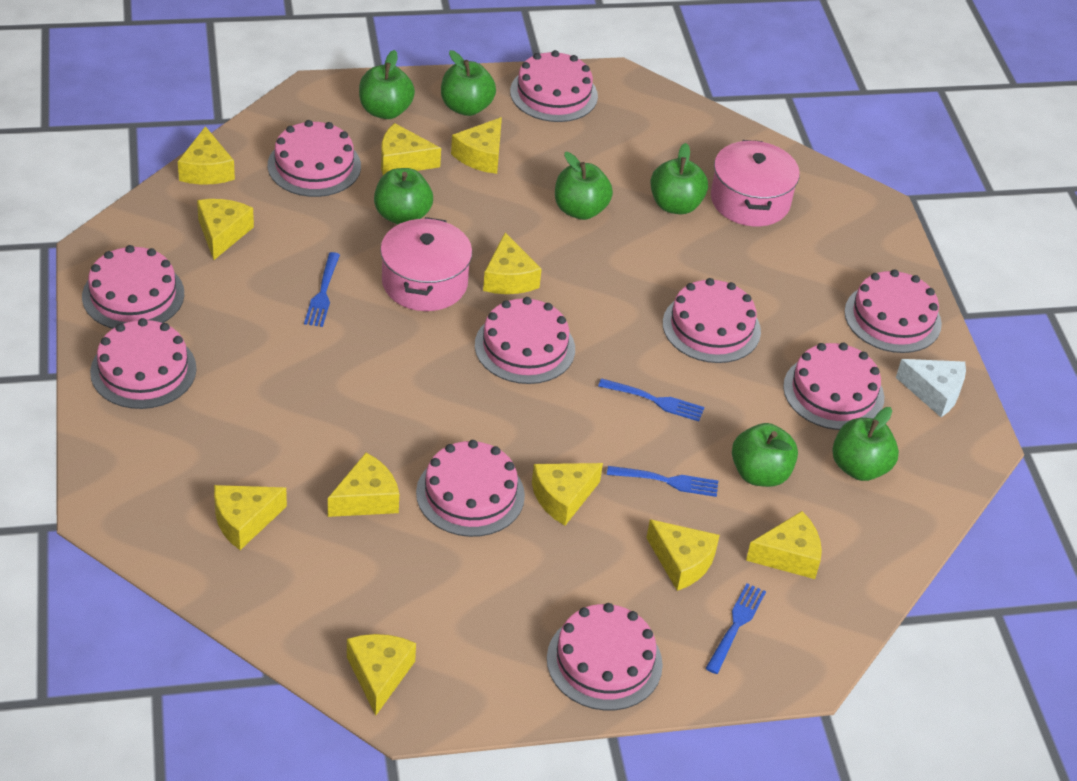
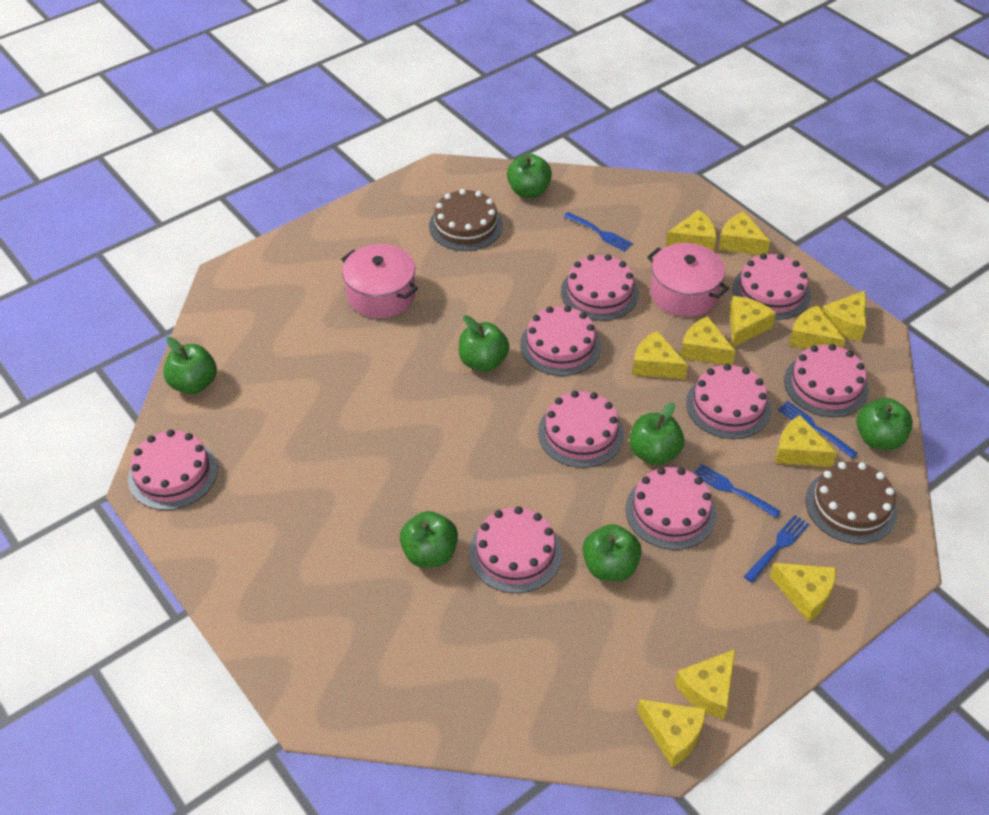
brown cake: none = 0 -> [429,189,503,251] [806,462,898,544] = 2
pink cake: [82,245,184,329] [90,318,197,409] [268,120,361,197] [416,440,525,537] [475,297,575,384] [510,50,598,122] [547,603,663,711] [663,278,761,363] [783,343,884,430] [844,269,942,353] = 10 -> [128,429,218,510] [469,506,562,593] [520,306,601,376] [538,391,624,468] [561,254,639,321] [625,467,717,550] [686,364,771,439] [732,253,811,320] [784,344,869,417] = 9
white cheese: [896,359,966,417] = 1 -> none = 0

